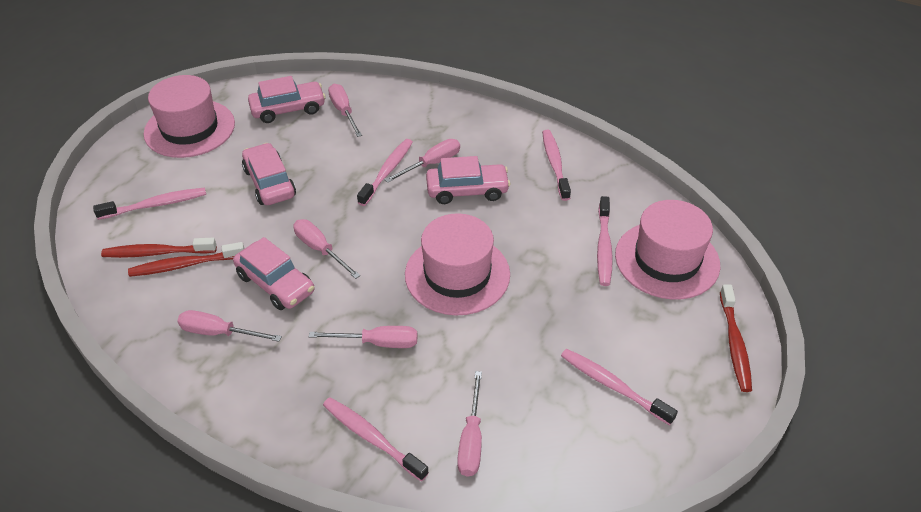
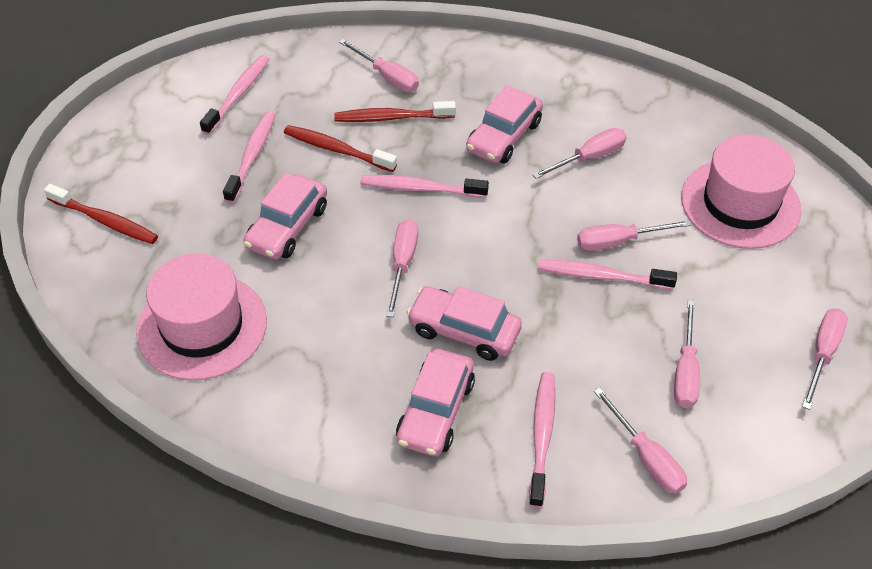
pink hat: [144,75,235,158] [405,213,510,316] [615,200,720,300] = 3 -> [136,254,267,380] [681,134,801,249] = 2
pink screwdriver: [177,310,282,342] [293,219,360,279] [309,326,418,348] [328,84,362,137] [384,139,460,183] [457,371,482,477] = 6 -> [339,39,419,92] [386,220,418,317] [532,128,627,179] [577,220,691,251] [594,388,687,494] [674,300,700,408] [802,309,848,410] = 7
pink toothbrush: [93,188,206,220] [323,397,429,481] [357,139,413,206] [542,130,571,201] [561,349,678,425] [597,196,613,286] = 6 -> [200,55,269,135] [223,111,276,203] [361,175,489,198] [529,372,555,508] [538,259,677,290] = 5

